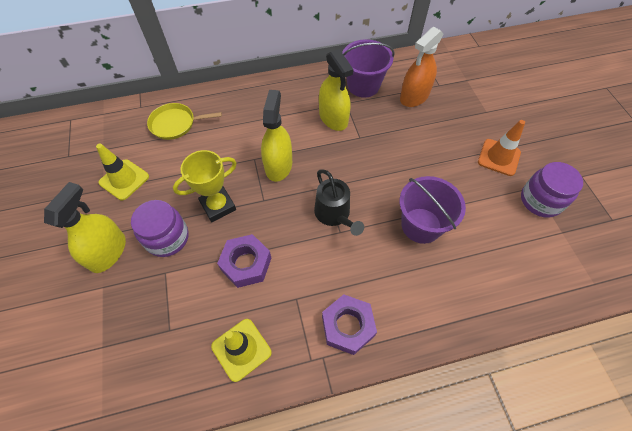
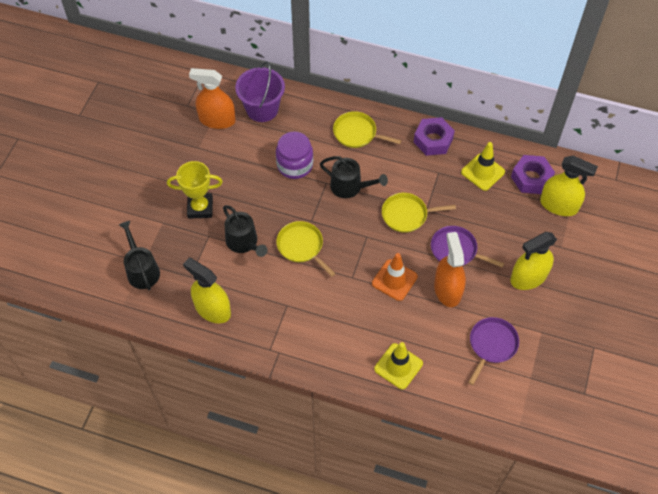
black watering can: [314,169,364,236] = 1 -> [119,221,160,290] [223,205,267,257] [320,156,388,198] = 3
orange spray bottle: [400,27,443,107] = 1 -> [189,68,235,129] [434,232,466,307] = 2
purple bucket: [342,39,395,98] [399,176,466,244] = 2 -> [235,62,285,122] = 1
purple jar: [131,200,188,257] [521,162,583,218] = 2 -> [276,131,313,179] = 1
purple pan: none = 0 -> [431,226,504,267] [468,317,519,385] = 2
yellow pan: [147,103,222,140] = 1 -> [276,221,335,277] [333,111,401,148] [382,193,456,233] = 3

